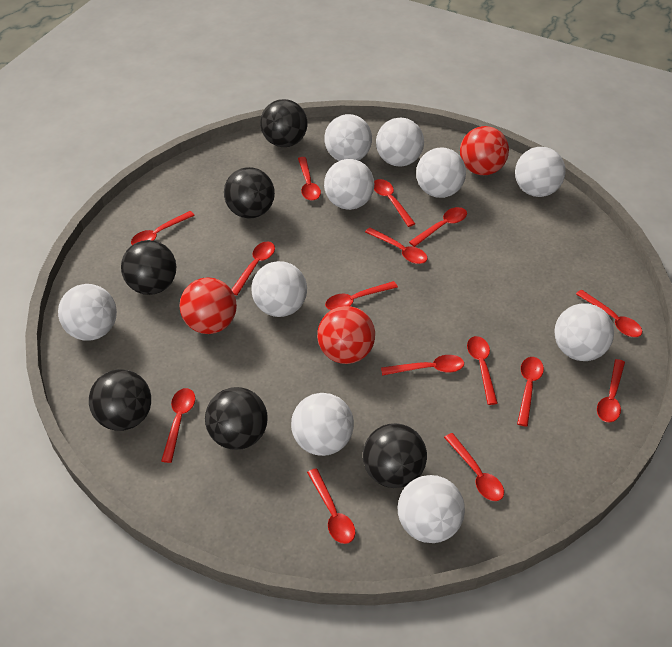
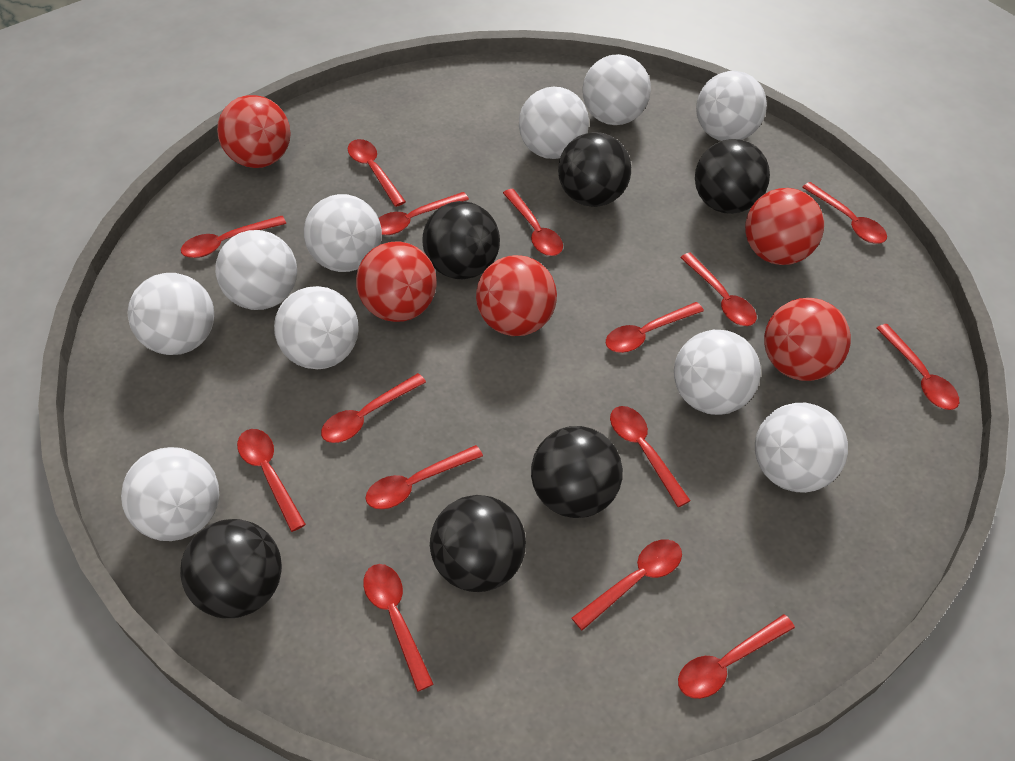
red ball: [179,277,237,334] [317,306,375,364] [460,126,509,175] = 3 -> [217,95,291,168] [356,242,436,322] [476,255,557,336] [745,188,824,265] [764,298,851,381] = 5

